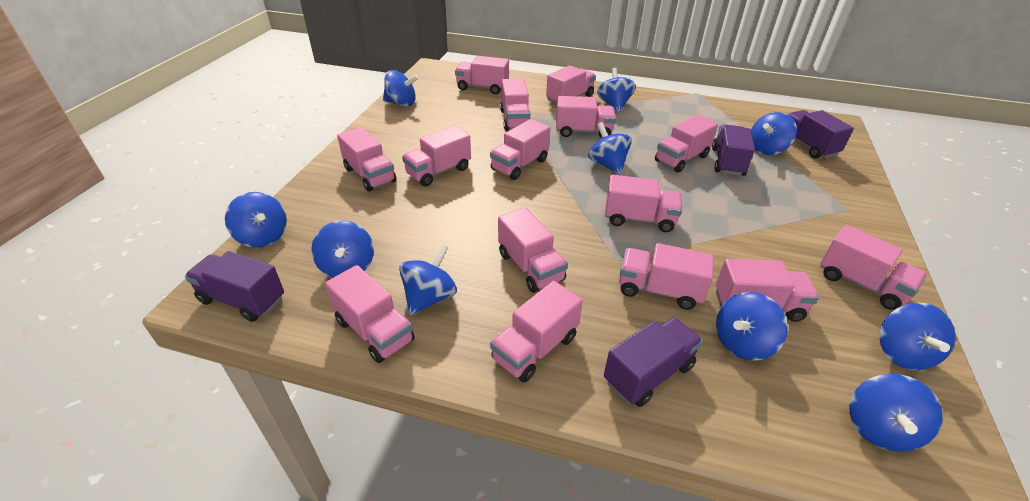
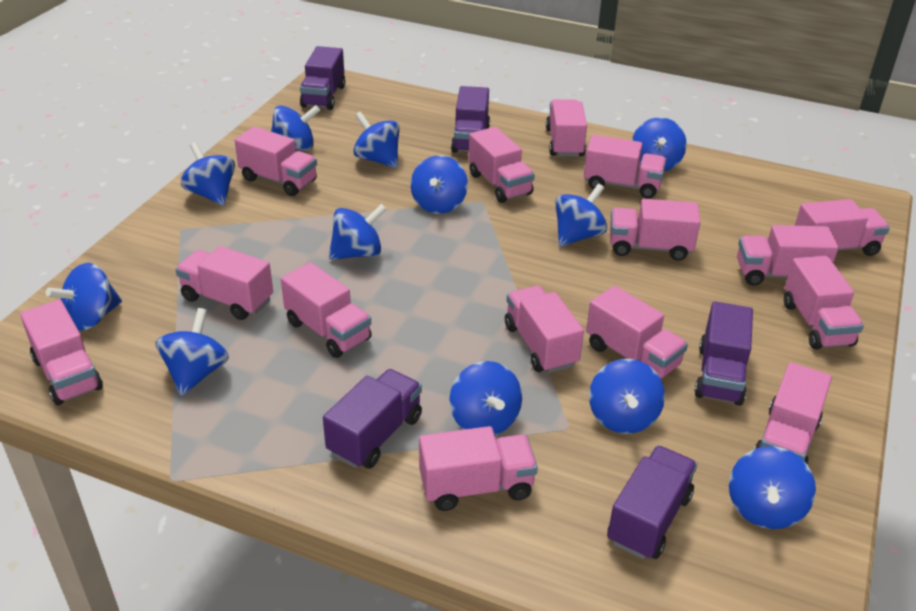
blue spinning top: [225,192,287,248] [311,220,374,278] [383,70,419,107] [399,244,457,316] [588,122,632,175] [597,68,636,113] [716,292,788,361] [751,112,797,155] [850,374,943,452] [879,303,956,370] = 10 -> [46,263,122,331] [156,308,229,396] [181,142,235,206] [271,105,320,151] [329,204,387,260] [353,112,400,168] [411,155,468,214] [449,361,522,435] [555,184,607,247] [589,359,665,434] [632,117,687,171] [729,446,816,529] = 12
purple truck: [185,251,284,322] [604,317,703,407] [712,124,755,176] [787,110,854,159] = 4 -> [300,46,345,110] [323,369,422,469] [451,86,490,153] [607,446,697,559] [694,301,753,406] = 5

